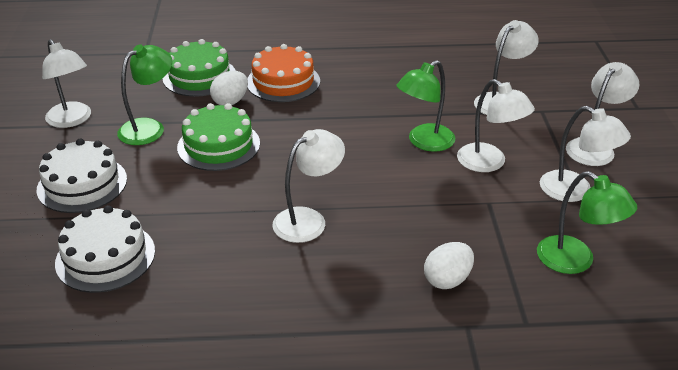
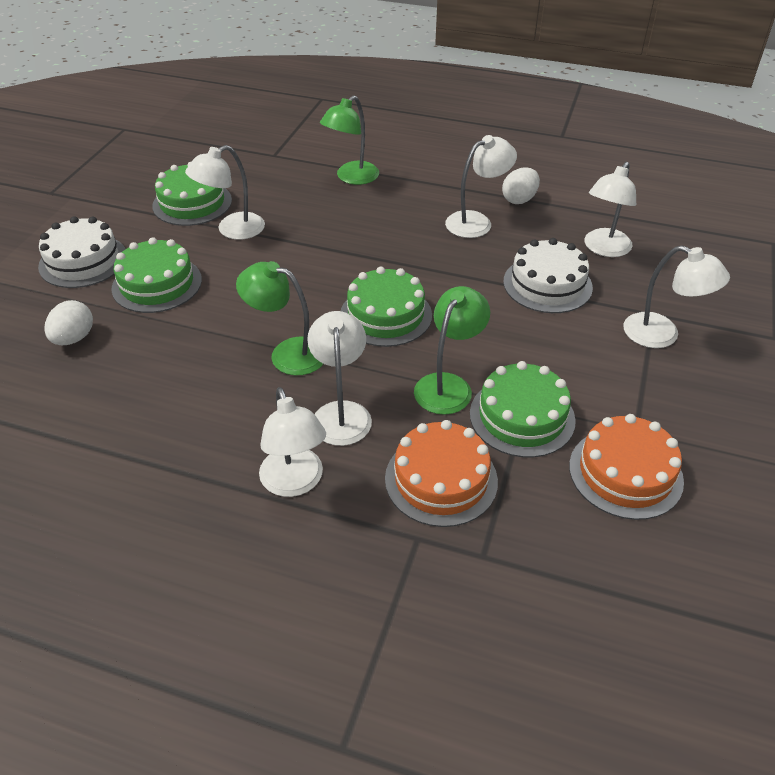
green cake: [163,39,236,97] [177,103,260,171] = 2 -> [112,237,202,313] [152,162,232,226] [341,266,432,347] [470,361,576,458] = 4
orange cake: [247,44,320,102] = 1 -> [385,420,498,527] [569,414,684,520] = 2

